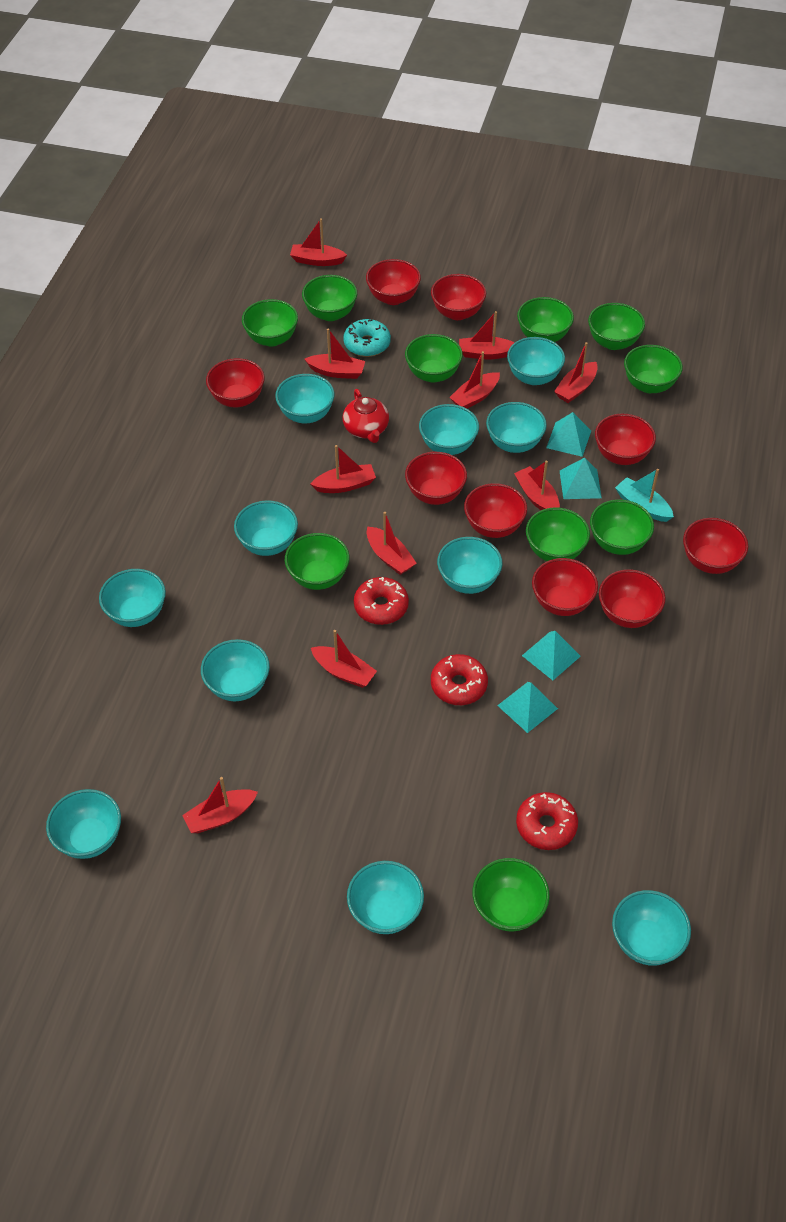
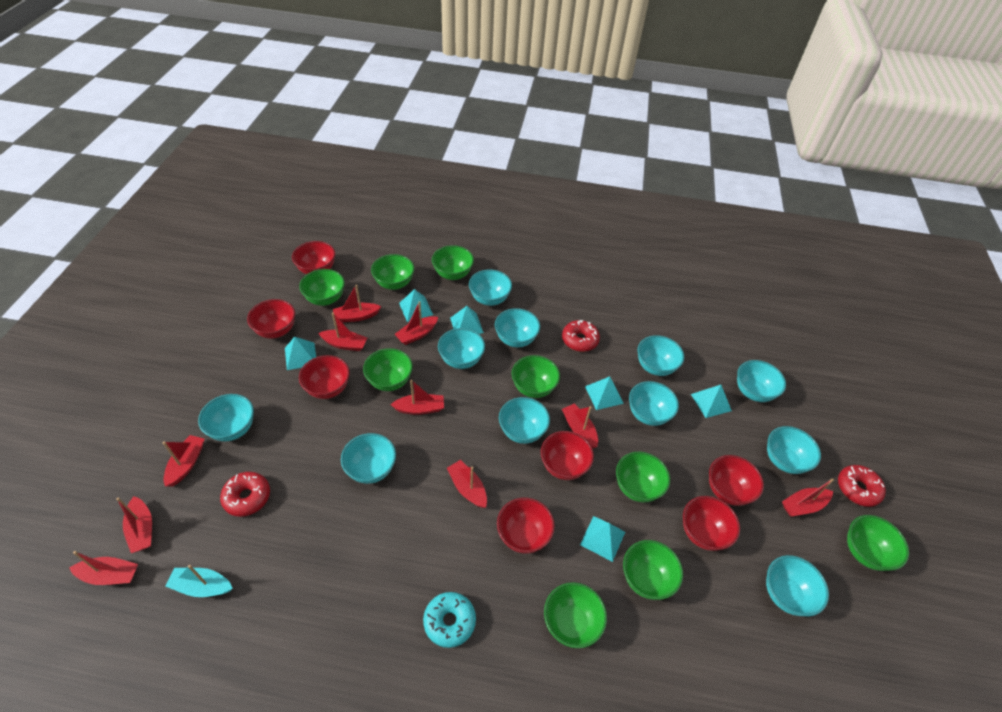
green bowl: [242,299,298,347] [285,533,350,590] [302,275,357,321] [405,334,463,382] [472,858,550,931] [517,297,574,342] [526,507,590,561] [588,303,645,350] [590,499,654,555] [624,345,683,393] = 10 -> [299,269,345,306] [363,348,413,391] [371,254,414,290] [432,245,474,280] [512,355,560,398] [544,582,607,648] [616,451,670,502] [623,540,683,600] [847,515,909,571] = 9
red bowl: [206,358,265,407] [366,259,421,305] [405,452,467,505] [431,274,486,320] [464,483,527,538] [532,558,598,616] [595,414,656,465] [599,569,665,628] [683,518,748,574] = 9 -> [247,299,295,339] [292,241,335,274] [299,355,350,399] [497,498,555,554] [541,431,594,480] [683,496,740,551] [709,455,764,506] = 7
red teapot: [342,389,389,443] = 1 -> none = 0
turquoise pyramid: [497,682,558,733] [522,631,581,680] [546,412,591,457] [560,458,602,499] = 4 -> [285,337,316,370] [399,289,433,322] [450,306,484,334] [580,516,625,562] [585,377,624,410] [691,385,732,418] = 6

